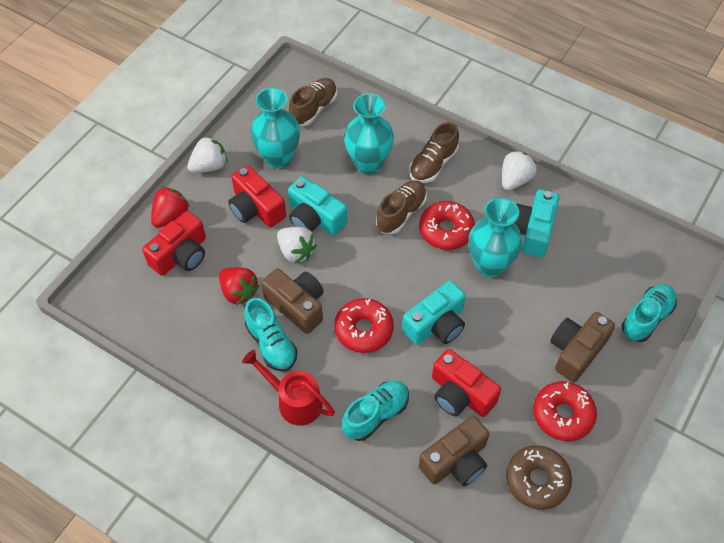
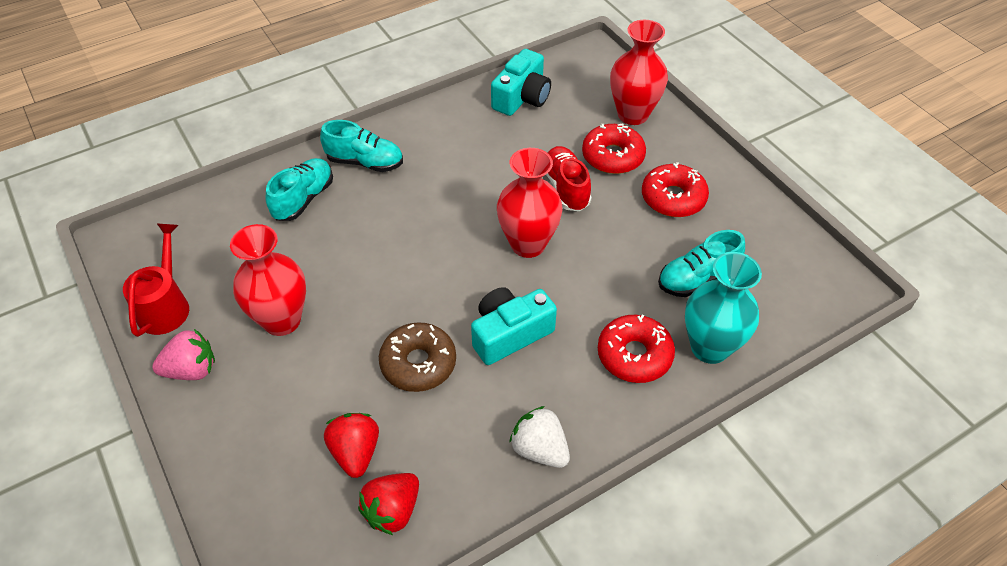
brown camera: [261,269,324,334] [419,416,489,486] [550,312,615,382] = 3 -> none = 0
brown shoe: [289,78,337,126] [376,180,427,234] [409,122,459,183] = 3 -> none = 0
pink strawberry: none = 0 -> [152,329,215,380] = 1
red camera: [142,211,206,276] [228,165,286,227] [432,349,501,417] = 3 -> none = 0
red shoe: none = 0 -> [546,146,592,211] = 1
red vase: none = 0 -> [230,224,306,336] [497,148,563,258] [610,20,668,125] = 3
turquoise camera: [288,176,347,236] [402,281,466,345] [514,189,559,257] = 3 -> [471,287,557,365] [491,49,551,116] = 2
turquoise vase: [251,88,300,169] [344,93,394,175] [469,198,522,277] = 3 -> [685,252,762,364] = 1
white strawberry: [187,136,227,173] [277,227,317,263] [502,150,537,190] = 3 -> [509,406,570,468] = 1

